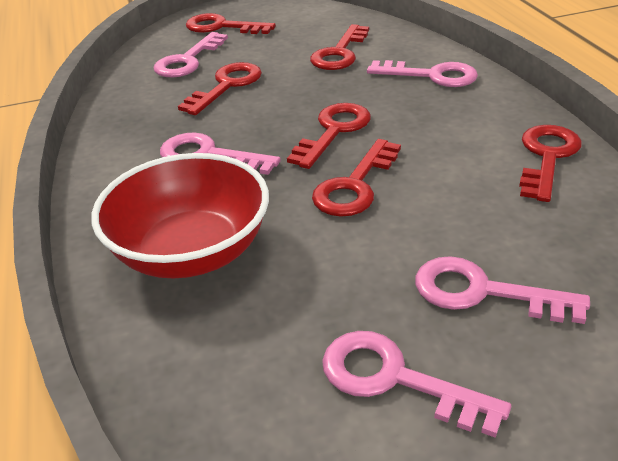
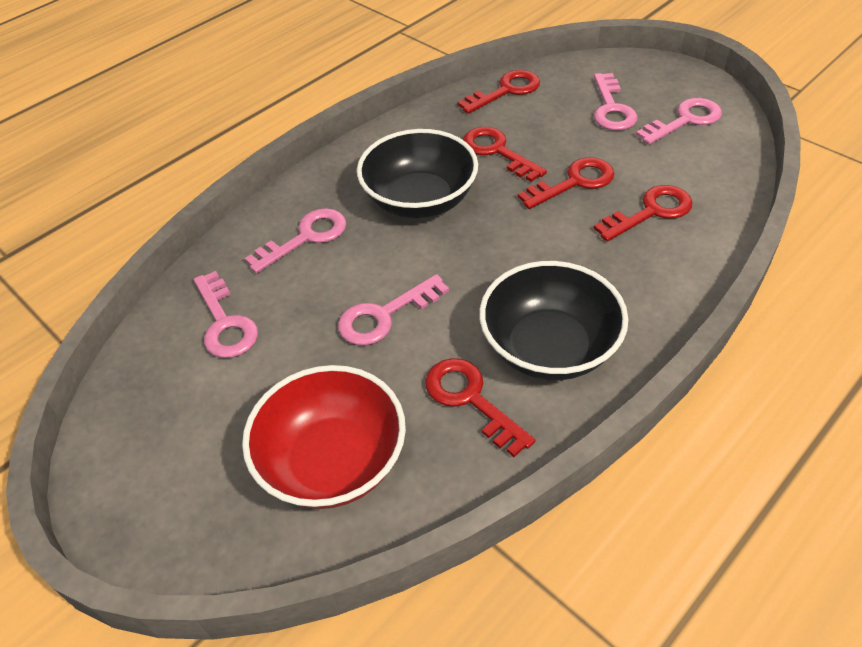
black bowl: none = 0 -> [357,129,478,219] [479,261,628,380] = 2
red key: [178,62,262,115] [186,13,276,34] [287,103,371,169] [310,24,369,70] [312,139,401,217] [519,125,582,202] = 6 -> [425,358,535,457] [458,70,540,114] [463,127,547,182] [518,157,615,209] [593,185,692,242] = 5

